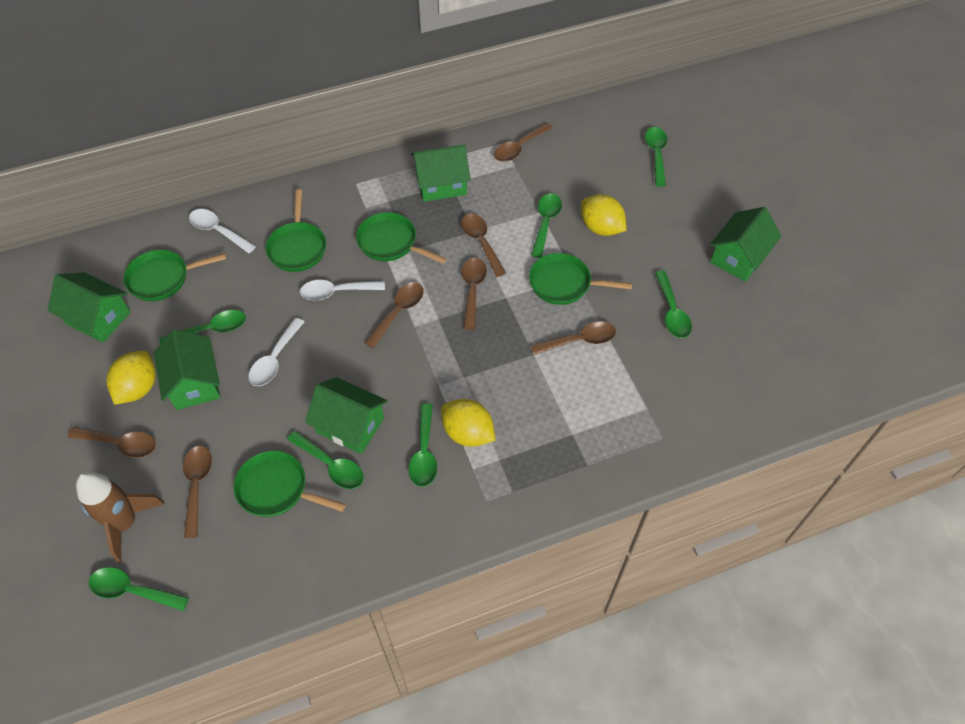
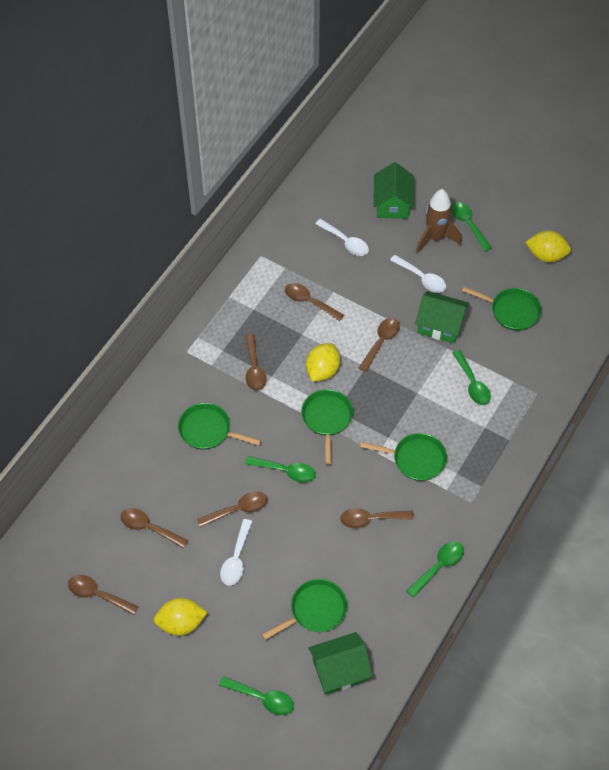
green house: [47,272,131,343] [154,329,220,410] [305,377,388,454] [411,145,471,202] [710,207,782,282] = 5 -> [308,632,373,695] [374,162,414,219] [415,291,469,343] = 3
green spoon: [89,567,189,611] [159,310,246,344] [287,431,364,489] [409,403,437,487] [531,193,562,258] [645,127,667,186] [655,271,692,338] = 7 -> [219,676,294,715] [245,456,316,483] [407,542,464,598] [451,202,492,252] [453,350,491,405] = 5

